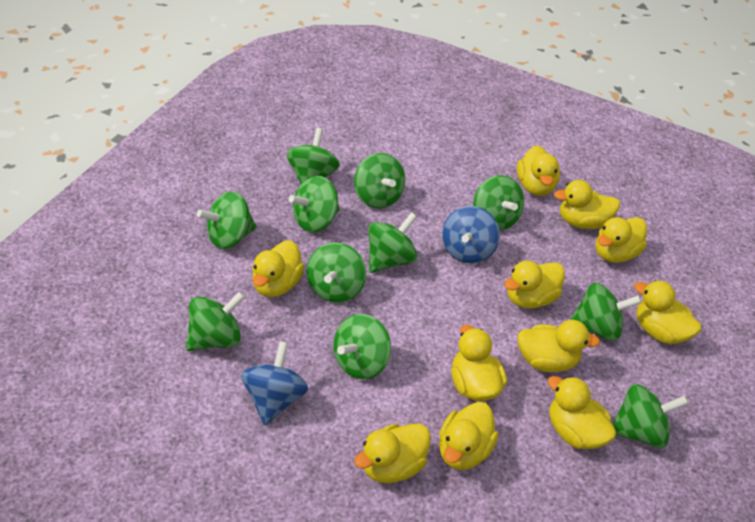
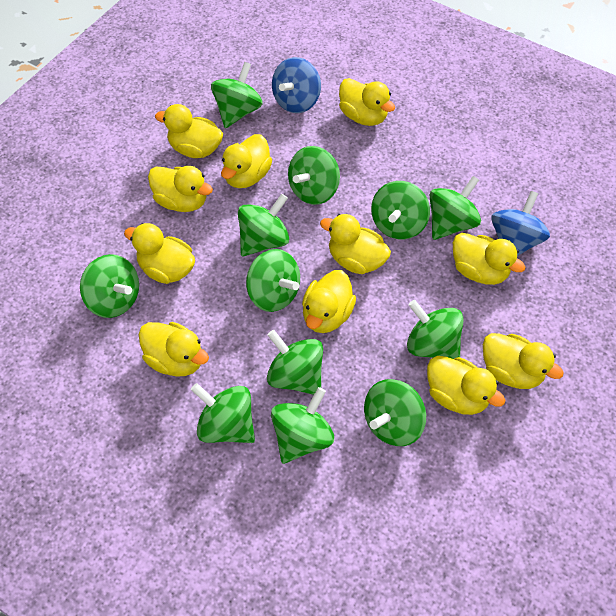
green spinning top: [186,291,245,351] [197,191,257,249] [286,128,340,184] [289,176,340,233] [306,242,366,303] [334,314,391,380] [354,153,405,208] [368,212,417,273] [473,175,524,231] [570,283,642,341] [612,384,689,448] = 11 -> [80,254,139,318] [191,383,255,443] [211,62,263,128] [238,194,289,256] [246,249,300,312] [267,330,323,395] [271,387,334,464] [288,146,340,205] [364,379,426,446] [371,181,430,239] [407,300,464,359] [430,176,481,240] = 12

